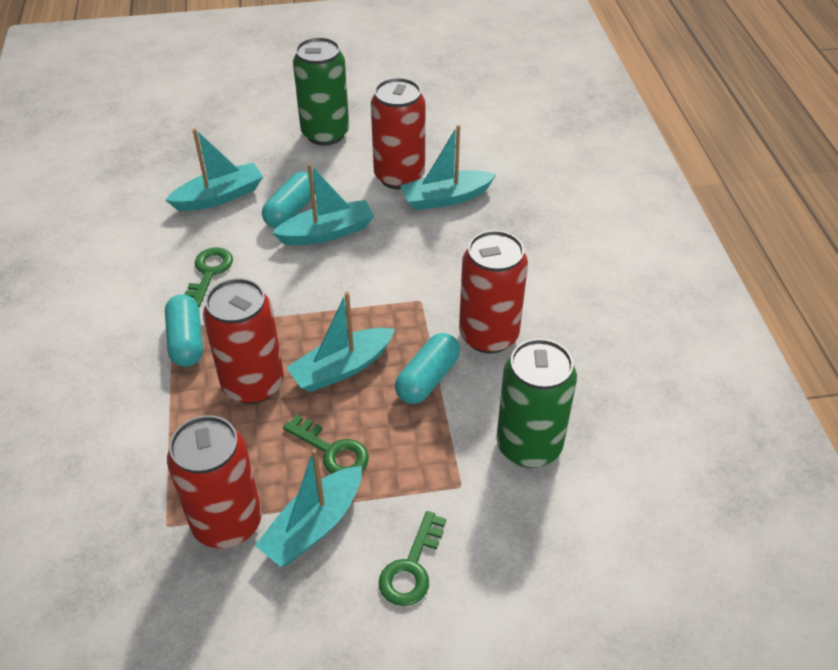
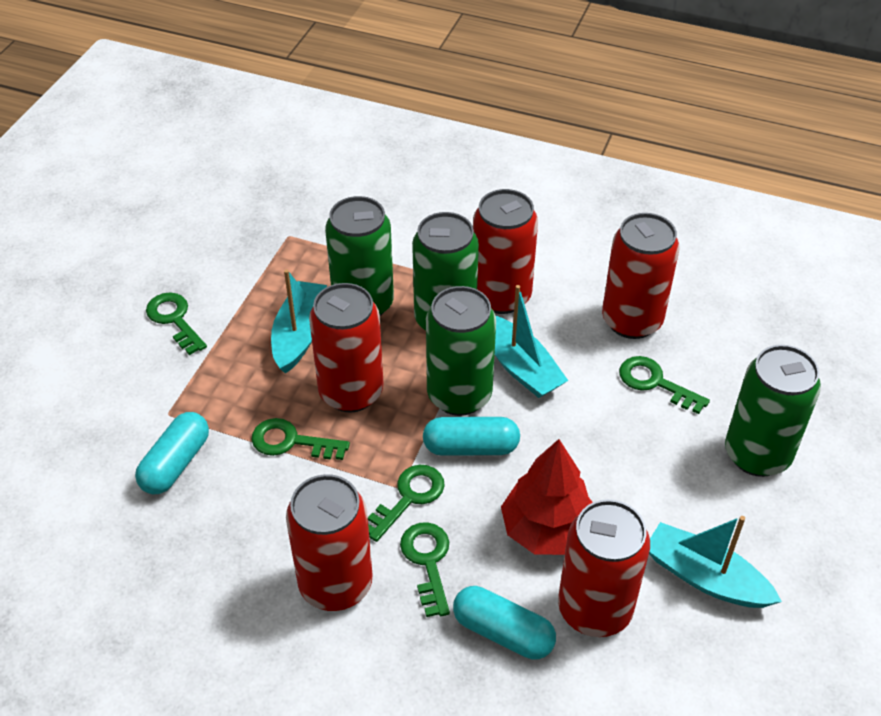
green can: [293,37,349,146] [496,338,577,468] = 2 -> [325,196,394,316] [412,212,479,331] [426,286,496,416] [725,345,821,477] = 4
green key: [184,247,233,307] [283,415,369,474] [379,511,446,606] = 3 -> [146,293,207,355] [251,418,350,460] [368,465,445,542] [400,522,450,617] [619,356,710,414] = 5
red can: [167,415,262,549] [203,278,284,404] [371,78,425,190] [459,230,528,354] = 4 -> [286,474,373,611] [309,283,384,413] [473,189,538,314] [558,499,650,637] [602,213,679,339] = 5
red tree: none = 0 -> [501,439,593,555] = 1
turquoise boat: [165,128,263,211] [255,449,362,567] [272,163,374,245] [286,292,395,392] [400,125,497,210] = 5 -> [271,269,327,374] [495,285,568,398] [649,516,782,608] = 3

